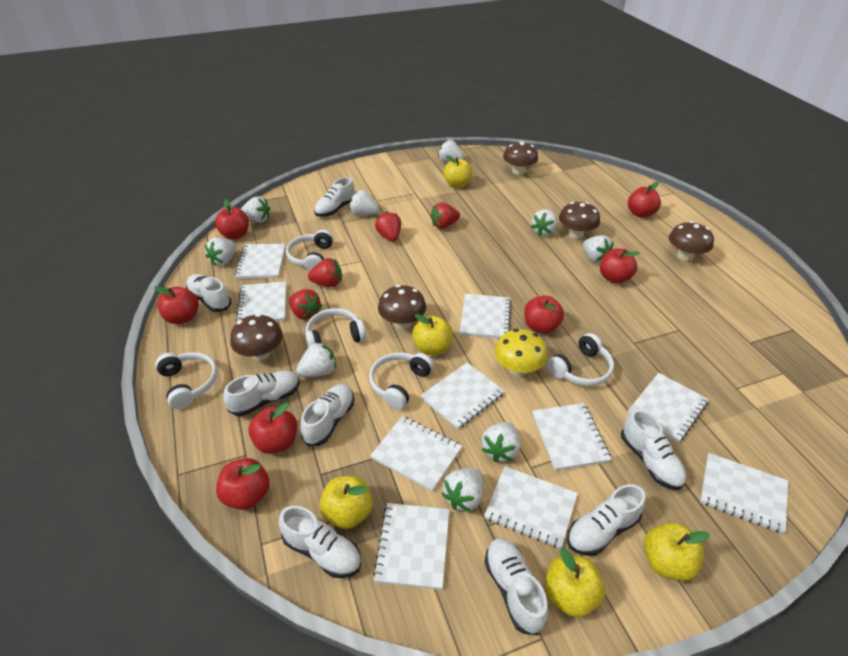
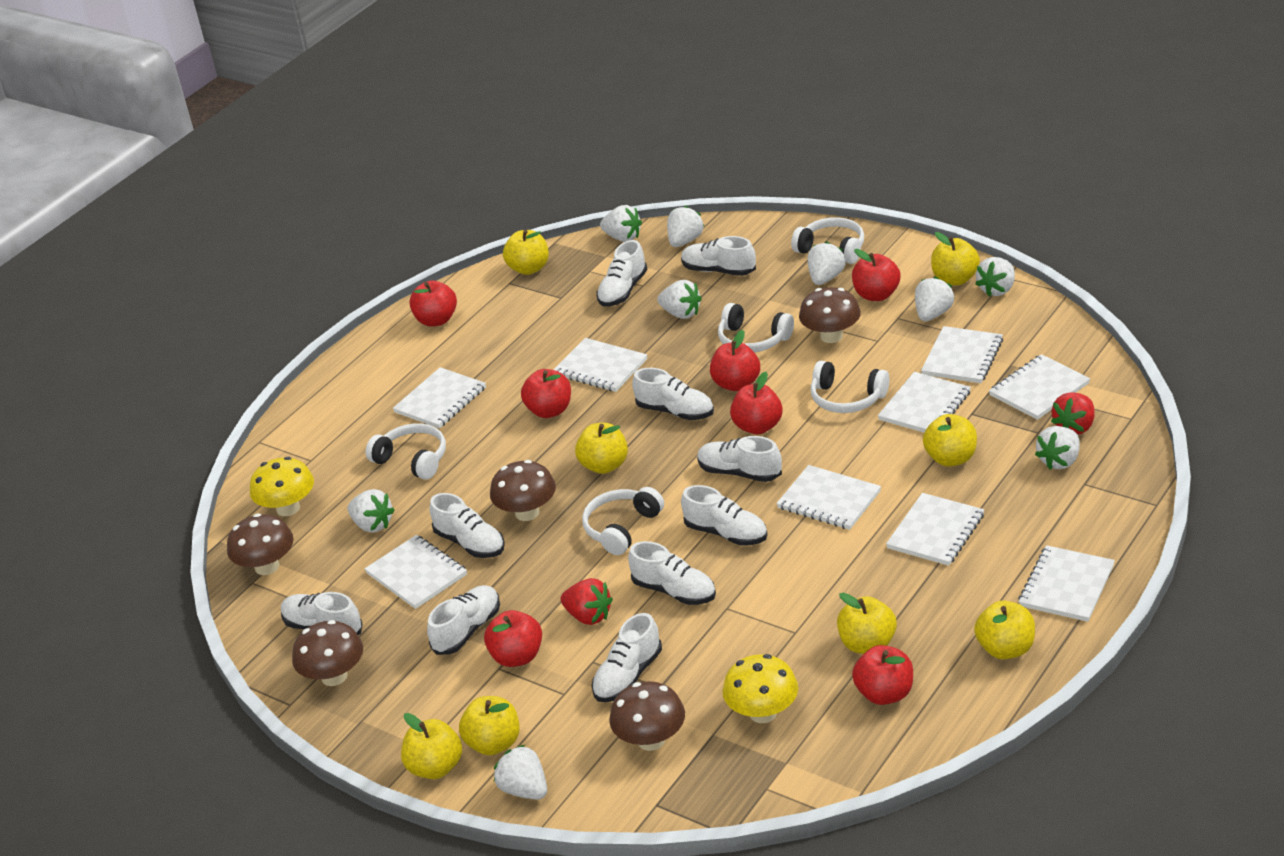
red strawberry: [289,289,322,320] [308,258,342,287] [375,211,401,242] [430,202,460,229] = 4 -> [561,578,613,625] [1051,392,1094,435] = 2
white notebook: [234,244,286,279] [236,281,286,322] [370,416,462,492] [373,503,450,590] [421,363,505,429] [460,294,511,339] [484,466,578,548] [532,403,611,471] [627,373,709,443] [700,453,788,533] = 10 -> [364,535,467,609] [393,367,486,429] [554,338,647,392] [776,465,881,530] [878,372,971,432] [886,493,984,566] [921,326,1003,383] [989,354,1090,420] [1018,545,1115,622] = 9
white shoe: [186,274,231,312] [223,371,300,416] [279,506,361,578] [300,384,354,446] [314,177,355,217] [484,538,548,635] [567,484,646,556] [621,410,687,490] = 8 -> [281,592,363,635] [427,585,500,655] [429,493,505,558] [592,613,662,702] [597,240,647,307] [628,541,716,605] [632,368,714,420] [681,236,756,276] [681,485,768,546] [697,436,782,482] = 10
yellow apple: [319,476,373,529] [412,314,453,355] [444,155,473,188] [545,548,606,618] [644,522,710,581] = 5 -> [401,713,462,779] [459,696,520,755] [503,230,549,275] [575,423,628,474] [837,593,897,654] [923,414,977,467] [931,232,980,285] [974,601,1035,659] = 8
yellow mushroom: [495,329,548,376] = 1 -> [250,457,314,516] [723,654,798,723] = 2

